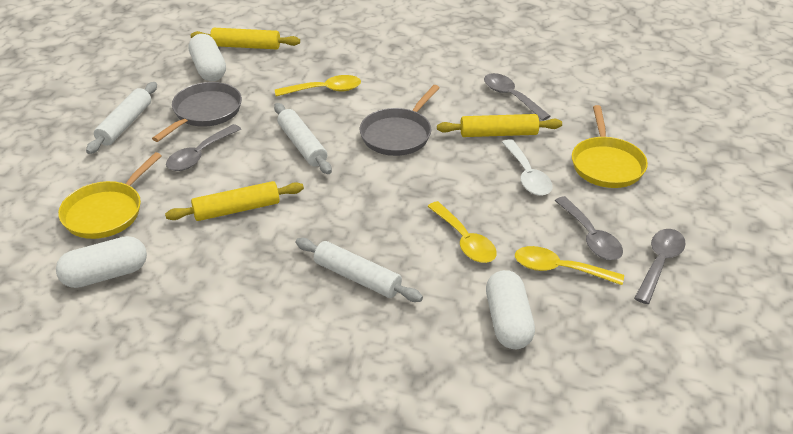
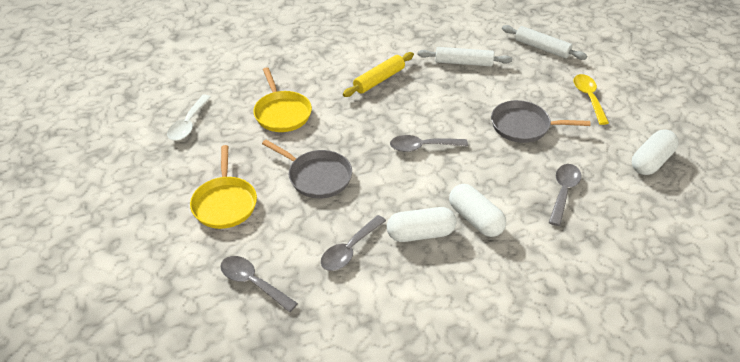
white rolling pin: [86,82,157,154] [274,103,332,174] [296,238,423,302] = 3 -> [418,47,512,66] [502,25,587,60] = 2
yellow rolling pin: [165,181,304,221] [191,28,300,49] [437,114,562,137] = 3 -> [343,52,414,97] = 1
yellow spoon: [275,75,361,96] [427,201,497,263] [515,246,624,285] = 3 -> [573,74,609,125] = 1

